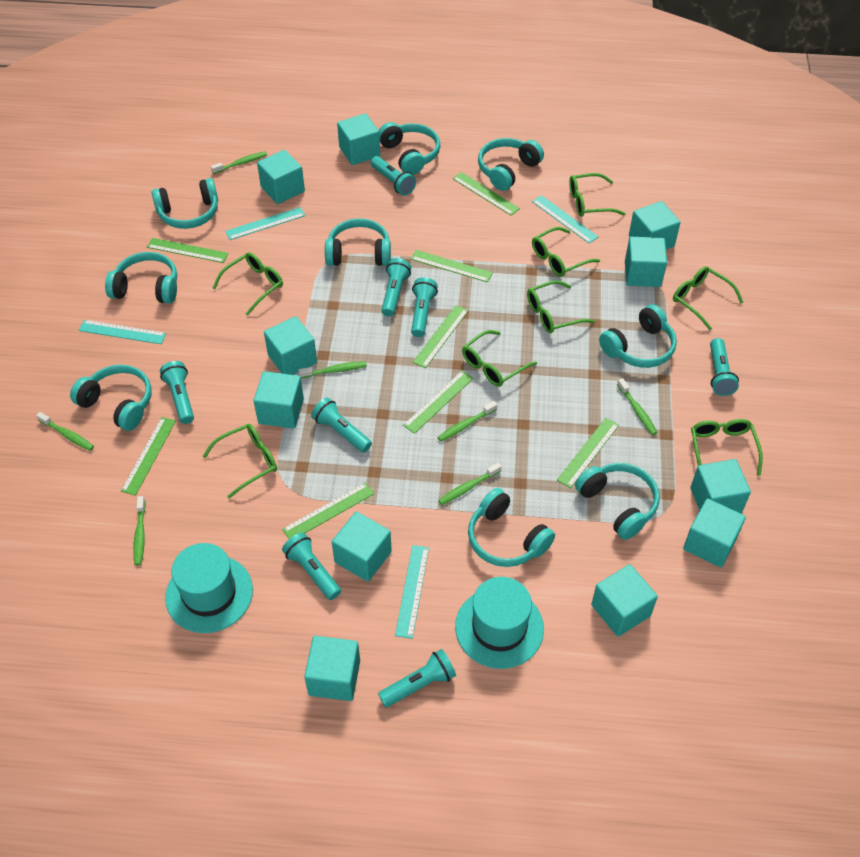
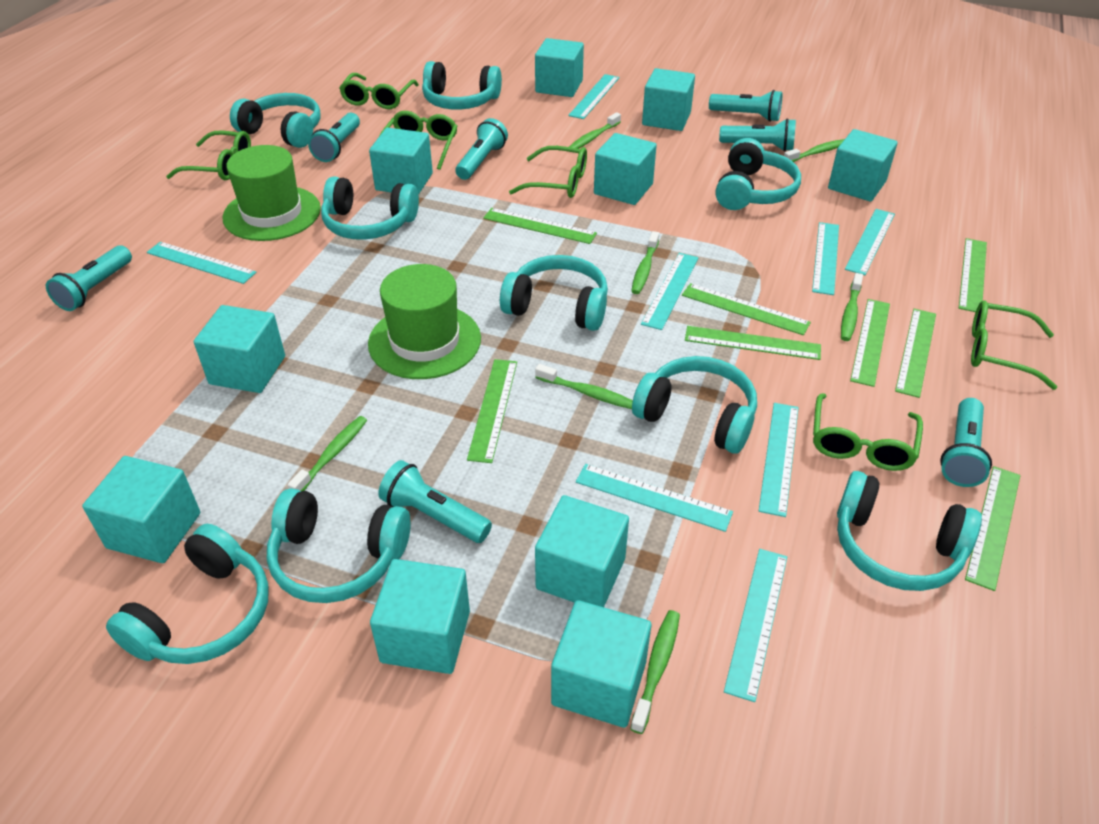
green glasses: [203,424,277,498] [213,252,283,316] [462,330,537,387] [527,280,595,333] [532,227,600,277] [569,173,625,217] [673,266,744,330] [691,419,763,476] = 8 -> [166,130,251,180] [339,73,419,109] [380,111,457,170] [509,146,587,198] [813,393,923,471] [971,301,1057,390] = 6
green hat: none = 0 -> [223,145,321,241] [368,264,481,379] = 2
turquoise cube: [254,371,304,429] [257,150,305,204] [264,316,317,375] [304,636,360,701] [332,512,392,582] [337,113,380,165] [591,564,658,637] [625,237,667,287] [629,201,680,249] [683,498,746,568] [690,459,751,514] = 11 -> [82,456,200,563] [194,305,285,393] [369,128,433,195] [370,559,470,674] [535,38,584,97] [535,495,629,607] [551,600,651,728] [594,133,657,205] [642,68,695,131] [828,129,898,201] = 10
turquoise flashlight: [160,361,194,424] [282,533,341,600] [311,398,372,453] [370,156,416,196] [378,649,456,707] [381,258,411,317] [411,277,438,337] [710,338,739,396] = 8 -> [46,245,132,311] [308,113,360,162] [378,460,492,543] [455,118,508,180] [709,90,782,122] [719,118,796,151] [940,398,992,487] = 7
turquoise hat: [165,543,253,633] [455,577,544,669] = 2 -> none = 0
turquoise ruler: [79,320,166,344] [225,207,305,240] [395,545,429,639] [532,195,599,244] = 4 -> [147,241,256,284] [568,74,619,119] [576,464,733,532] [641,253,699,330] [724,549,787,702] [759,403,799,517] [812,222,839,295] [845,209,895,275] = 8

